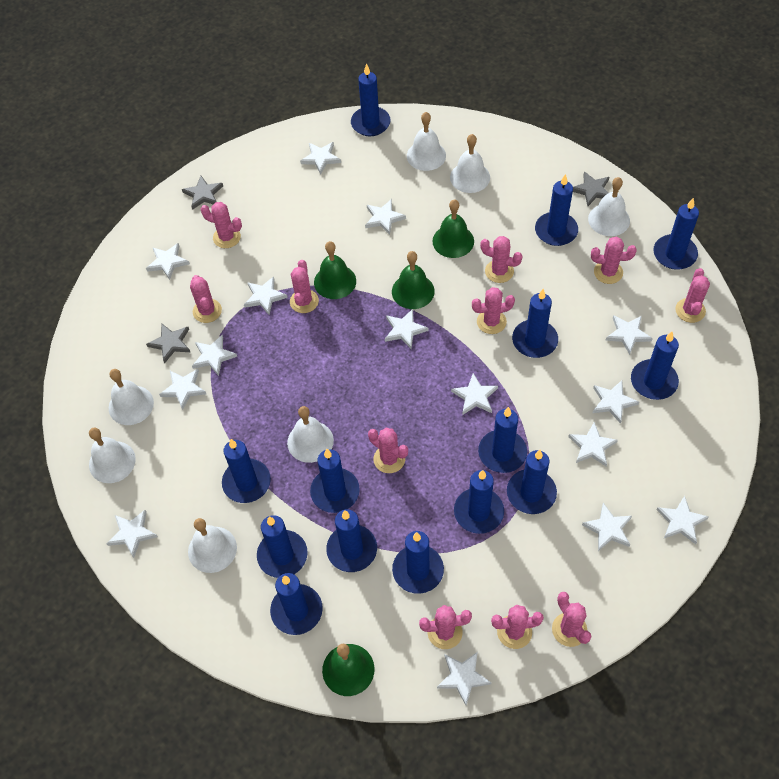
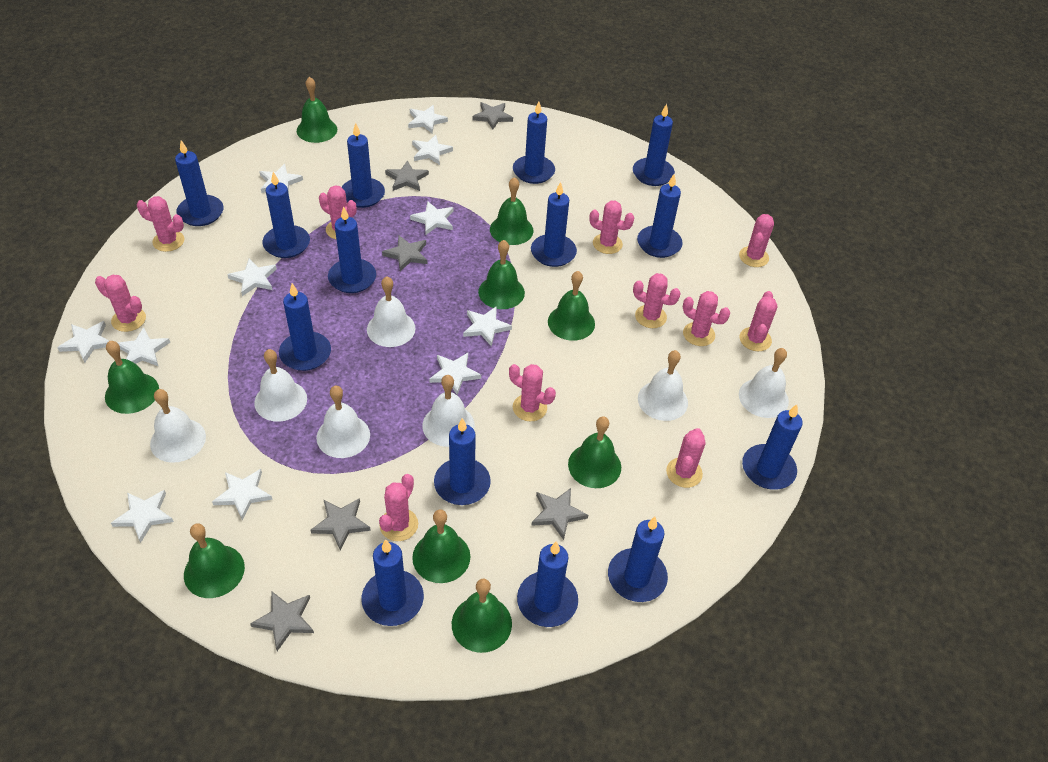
green bell: [314,241,356,299] [322,644,375,696] [392,251,435,309] [432,199,474,258] = 4 -> [105,341,159,414] [184,523,245,598] [297,77,337,143] [412,509,470,583] [452,579,512,653] [478,240,525,309] [490,177,533,245] [548,271,595,341] [568,416,621,488] = 9
grey star: [146,324,190,364] [182,176,223,210] [573,171,609,206] = 3 -> [250,591,314,651] [311,498,371,551] [382,236,427,271] [385,161,429,191] [473,102,513,130] [531,488,588,540] = 6
white star: [106,510,158,558] [146,243,190,280] [159,369,206,410] [192,335,237,376] [244,276,288,315] [300,142,341,174] [365,199,406,235] [385,309,429,349] [437,652,491,705] [451,373,498,415] [568,422,618,466] [582,503,632,551] [593,380,639,424] [606,315,653,355] [657,496,709,544] = 15 -> [57,321,109,363] [111,490,174,543] [118,327,171,366] [212,469,273,520] [227,259,277,296] [259,164,303,193] [408,105,448,133] [410,201,454,235] [412,135,453,165] [429,353,481,395] [463,306,512,347] = 11

